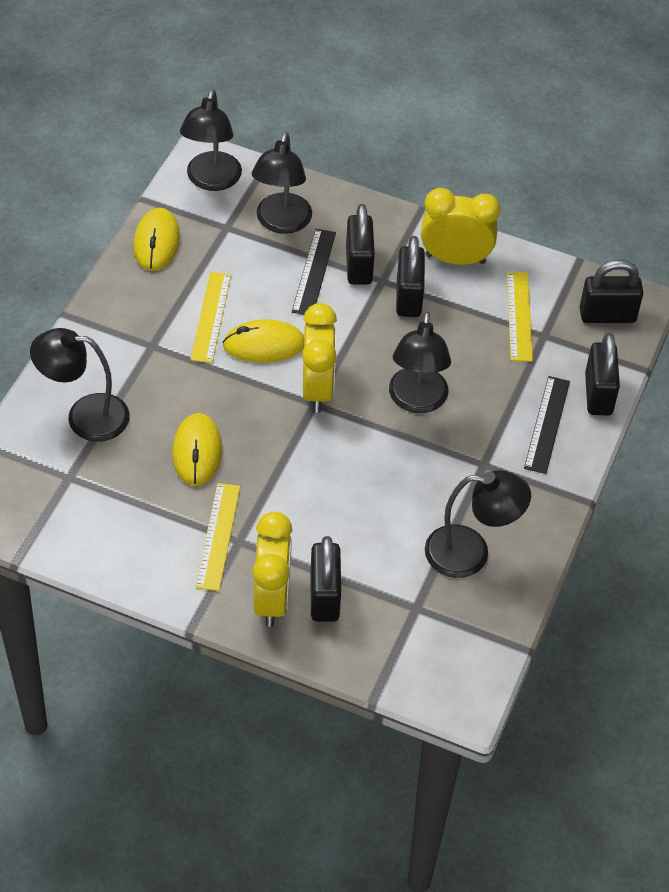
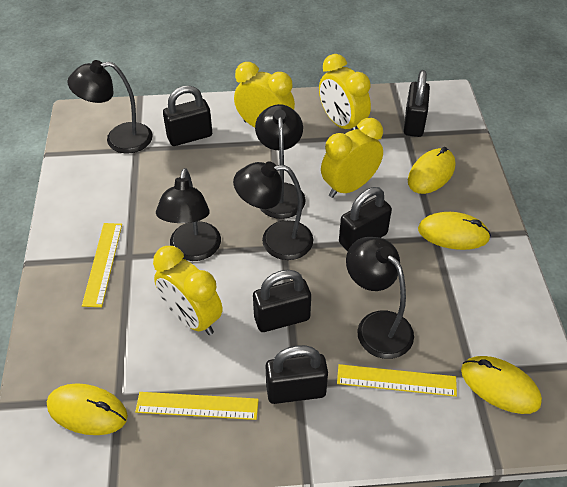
black ruler: [292,229,336,315] [524,376,570,474] = 2 -> none = 0
yellow clock: [253,511,293,627] [302,303,337,413] [421,188,500,265] = 3 -> [153,246,223,335] [234,62,295,128] [319,54,371,130] [321,118,383,198] = 4
yellow mouse: [133,208,180,271] [172,413,222,486] [223,319,304,363] = 3 -> [47,383,128,435] [408,147,456,194] [418,212,491,250] [461,356,542,414] = 4

